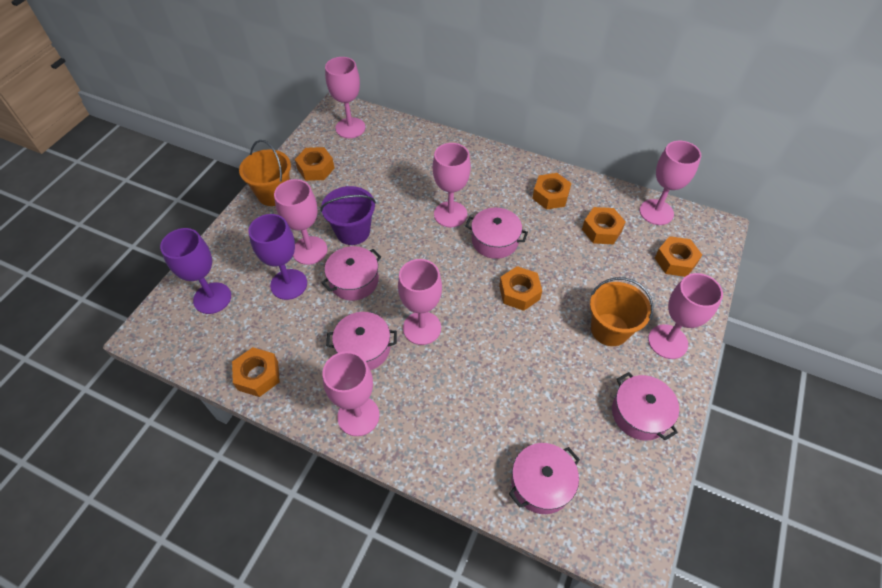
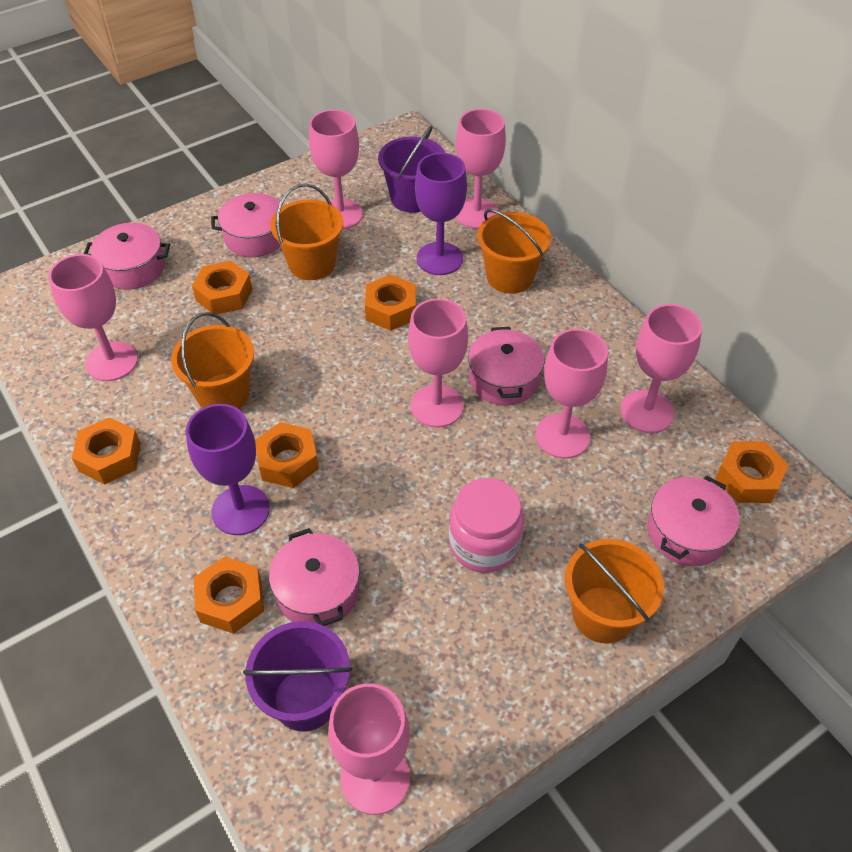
orange bucket: [239,140,291,206] [590,277,653,346] = 2 -> [171,312,254,409] [270,184,343,280] [477,209,551,294] [565,539,664,644] = 4
pink jar: none = 0 -> [449,478,524,573] = 1
purple bucket: [320,186,376,245] = 1 -> [243,621,352,732] [378,126,445,213] = 2

